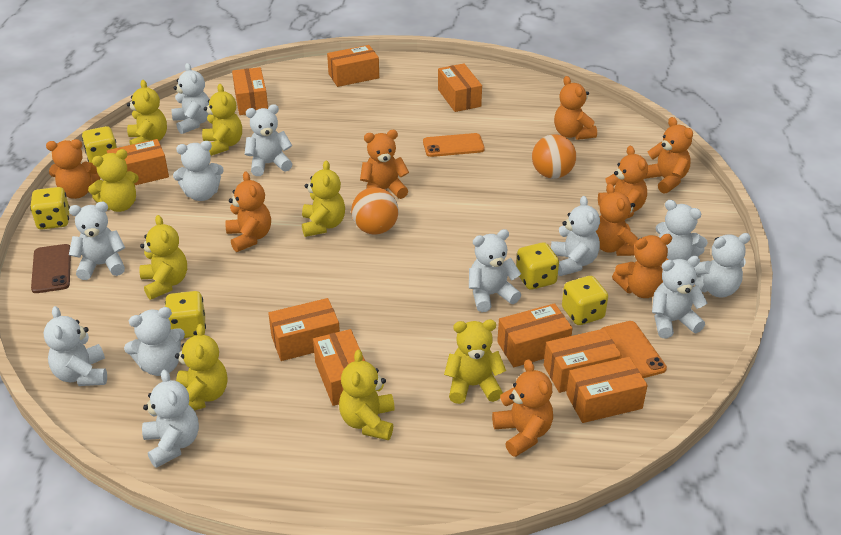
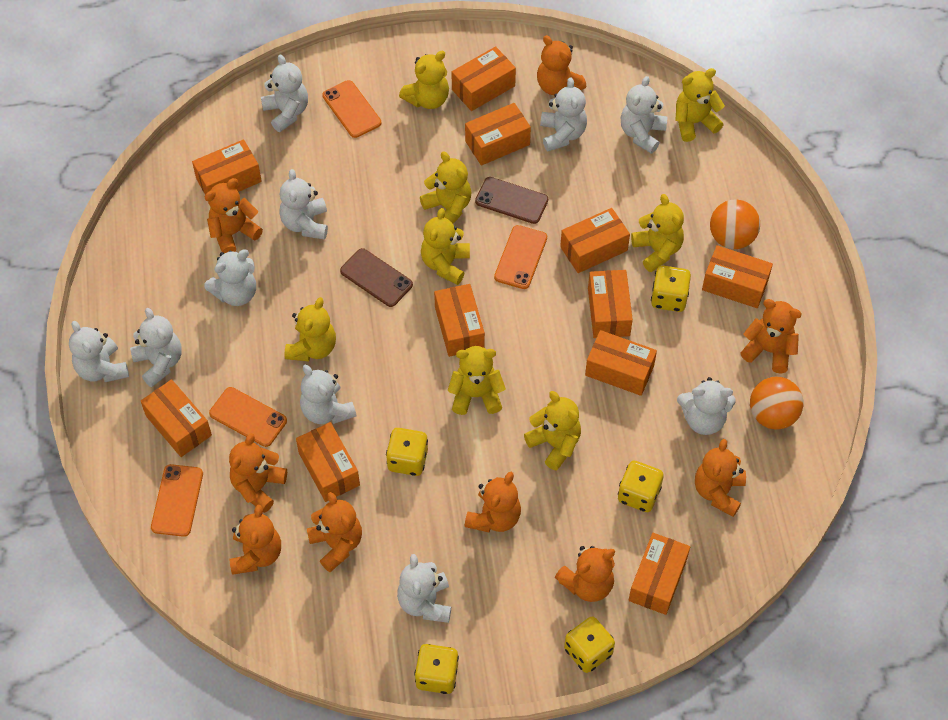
brown phone: [31,244,71,293] = 1 -> [340,248,413,307] [475,177,548,224] = 2
orange box: [107,139,169,185] [232,67,268,115] [268,298,340,361] [313,329,365,406] [327,45,379,87] [438,64,482,112] [497,303,573,367] [544,329,622,393] [566,357,648,423] = 9 -> [141,379,212,457] [192,139,262,195] [296,422,360,502] [434,284,485,357] [451,46,516,111] [465,103,531,166] [560,208,630,273] [585,330,657,396] [588,270,633,338] [628,533,690,615] [702,245,773,308] = 11
orange phone: [423,133,485,157] [602,321,667,378] = 2 -> [151,464,203,537] [209,387,287,447] [322,80,381,138] [494,225,547,289] = 4
white teddy bear: [44,306,107,386] [69,202,125,280] [124,307,185,376] [142,369,199,468] [172,63,209,134] [173,141,224,201] [244,104,292,176] [469,229,521,312] [551,196,600,276] [652,256,707,338] [656,200,708,261] [694,233,750,297] = 12 -> [69,321,129,382] [130,308,182,387] [204,249,256,306] [261,54,308,132] [279,169,328,239] [300,365,357,424] [397,554,451,623] [540,77,587,151] [620,76,668,154] [677,377,736,435] = 10

